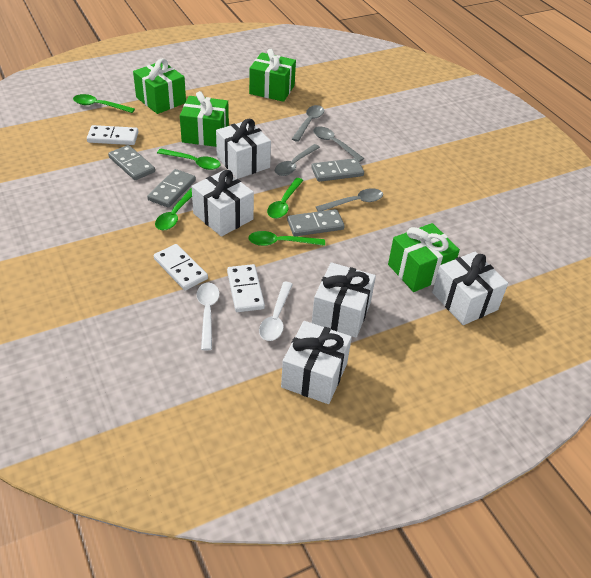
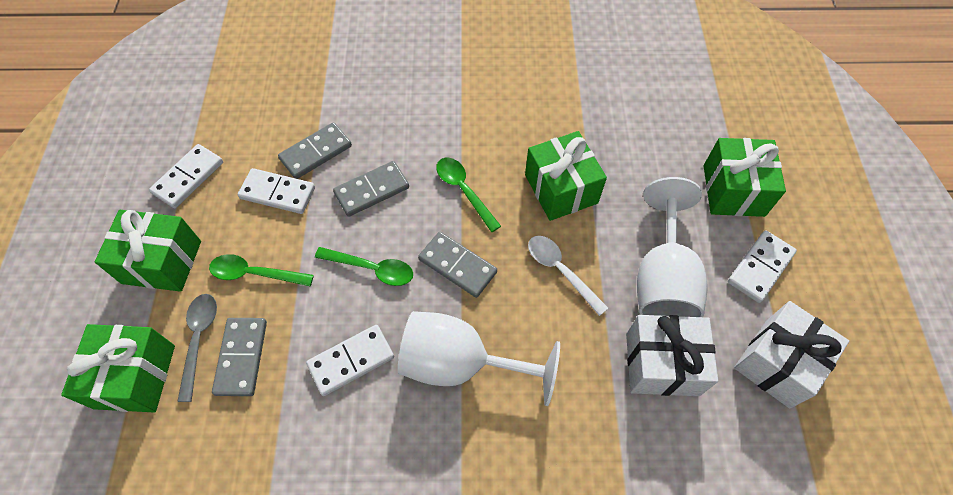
green spoon: [73,94,135,113] [155,188,192,230] [157,148,221,170] [248,231,325,246] [267,178,304,219] = 5 -> [209,254,314,286] [315,247,413,286] [436,158,501,232] = 3
grey spoon: [275,144,320,176] [292,105,324,142] [313,126,365,162] [316,188,383,212] = 4 -> [177,294,217,402] = 1
white domino: [87,125,138,145] [154,244,208,290] [227,264,265,312] = 3 -> [149,144,223,208] [238,168,315,214] [306,325,394,396] [728,230,797,303] = 4
white gift: [191,170,254,237] [216,119,271,179] [281,321,352,404] [312,262,376,338] [432,252,508,325] = 5 -> [626,315,718,396] [734,301,849,409] = 2
white goblet: none = 0 -> [398,311,560,406] [637,177,707,317] = 2
white spoon: [197,283,220,350] [259,282,293,341] = 2 -> [528,236,608,316] = 1

